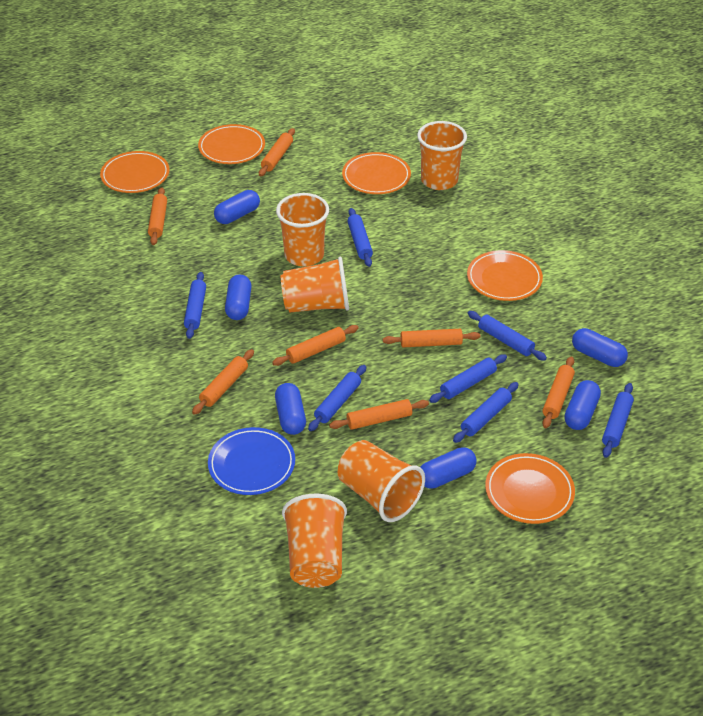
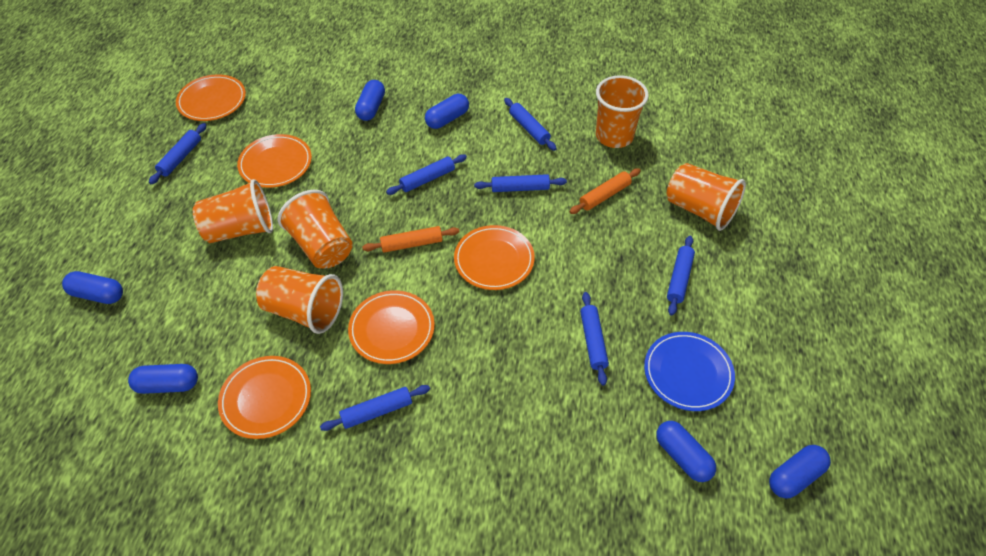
orange rolling pin: [148,187,167,245] [192,349,254,415] [259,128,295,177] [272,325,359,366] [329,399,429,430] [383,329,480,347] [542,357,575,428] = 7 -> [362,226,460,253] [570,168,641,214] = 2

